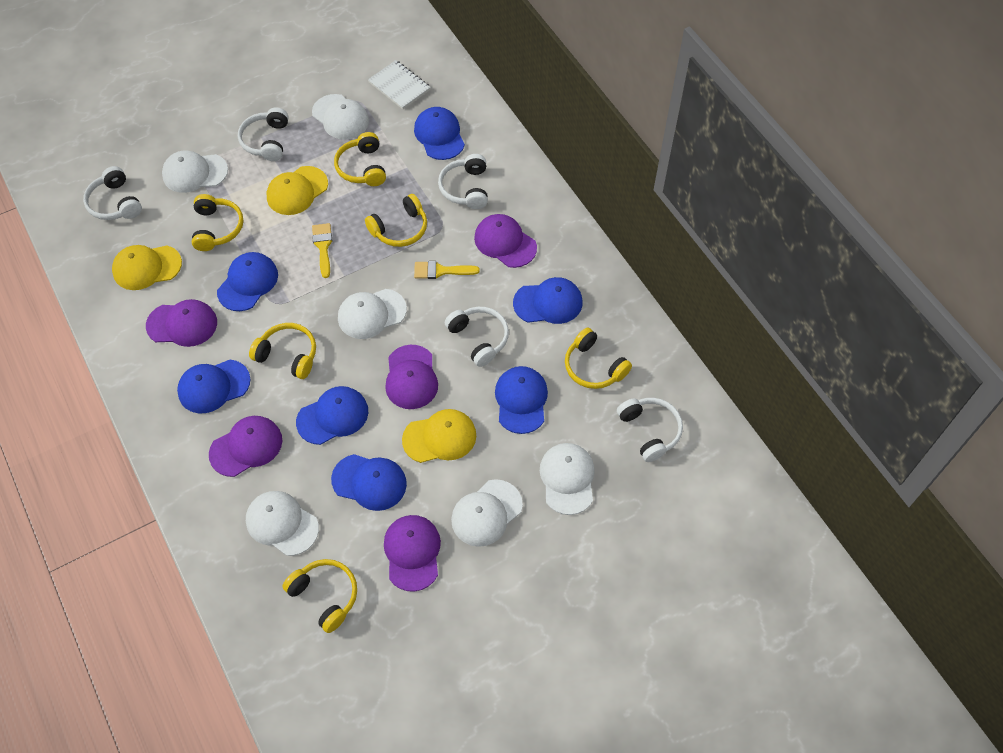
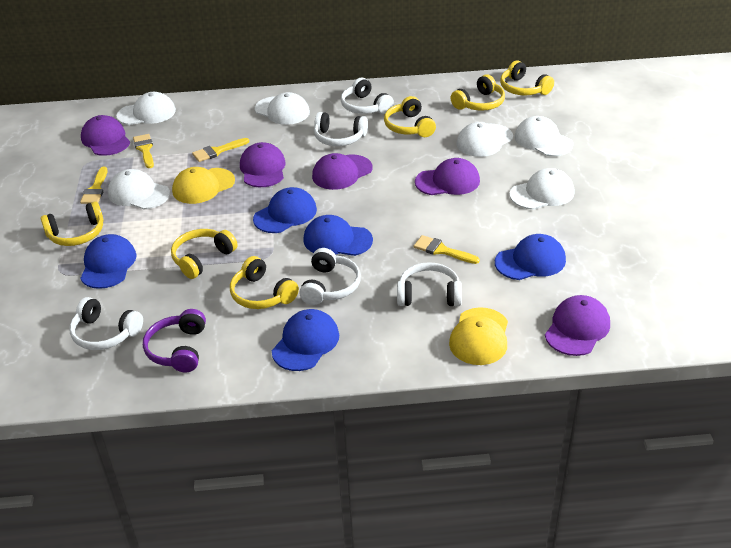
blue cap: [177,360,250,413] [217,252,278,311] [296,386,368,445] [331,454,407,511] [414,107,465,160] [495,366,548,434] [513,277,582,324] = 7 -> [80,234,137,289] [253,187,317,233] [272,309,339,371] [303,215,373,256] [495,234,566,280] = 5
purple headphones: none = 0 -> [143,309,206,373] = 1
white notebook: [368,60,431,109] = 1 -> none = 0
yellow brush: [312,223,332,278] [414,261,480,279] = 2 -> [80,166,108,204] [133,134,154,168] [192,138,249,162] [414,235,480,264] = 4
yellow cap: [112,245,182,290] [267,166,328,215] [402,409,476,463] = 3 -> [172,167,235,204] [449,307,508,365] = 2

